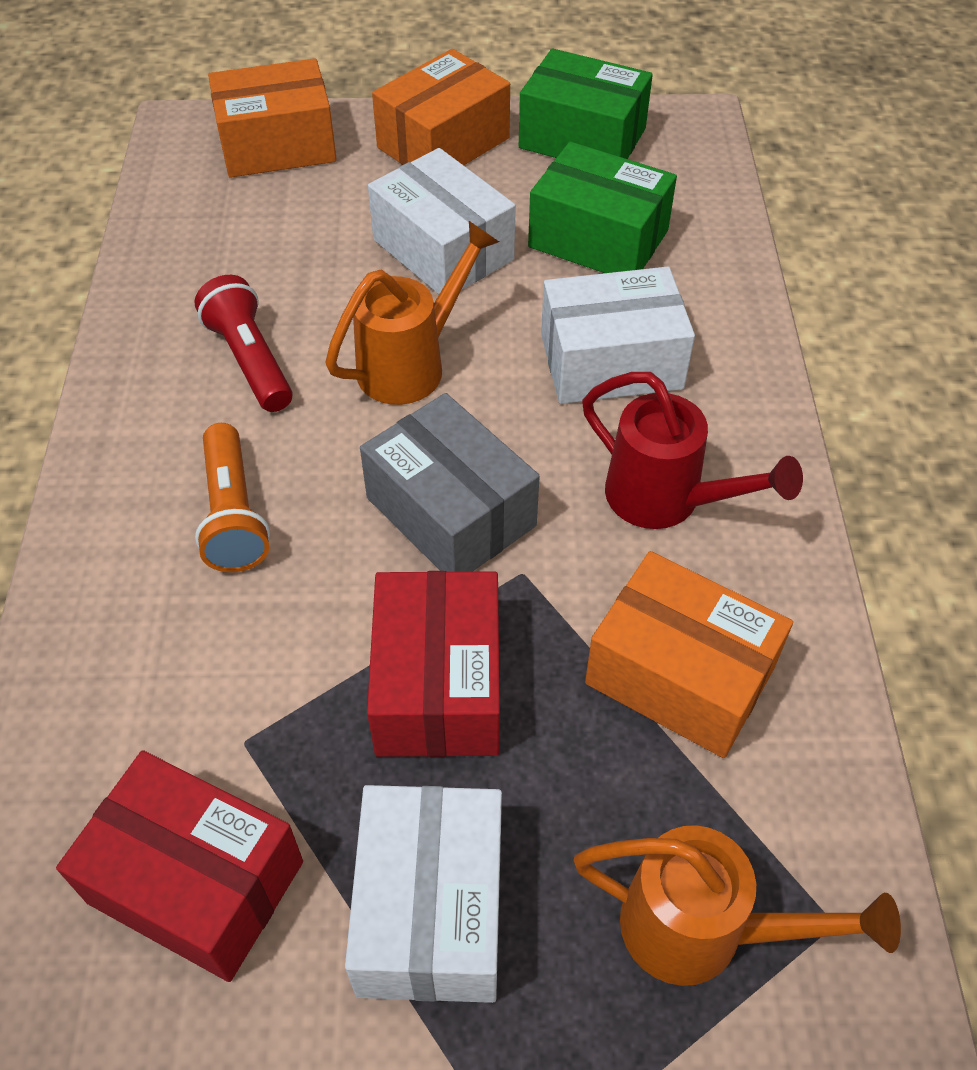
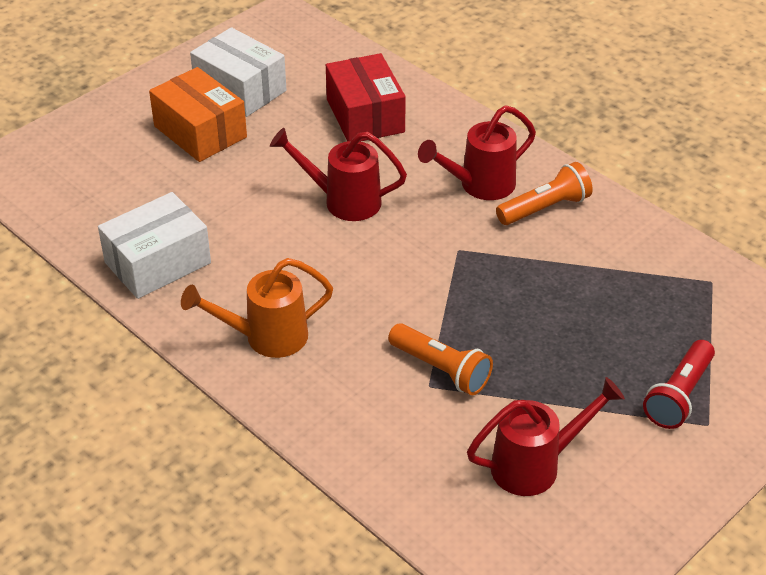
green box: [519,49,653,159] [528,142,677,273] = 2 -> none = 0
grey box: [360,393,540,572] = 1 -> none = 0
orange box: [208,59,337,178] [372,49,510,165] [585,551,793,758] = 3 -> [149,67,247,162] = 1
orange flashlight: [195,423,270,572] = 1 -> [388,323,493,395] [496,162,593,225] = 2
orange watering can: [325,221,499,405] [574,825,901,986] = 2 -> [181,258,333,358] = 1
red box: [56,750,303,982] [367,571,500,757] = 2 -> [326,53,406,142] = 1
red watering can: [582,372,803,529] = 1 -> [270,128,407,221] [418,105,536,200] [467,377,625,496] = 3
white box: [345,785,502,1003] [368,148,516,294] [541,267,695,404] = 3 -> [98,192,211,299] [190,27,286,117] = 2

